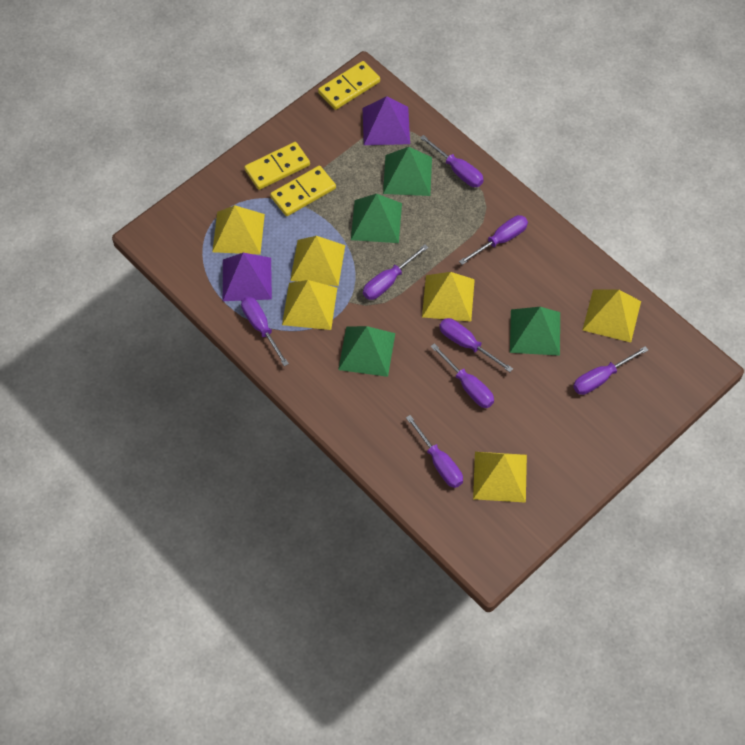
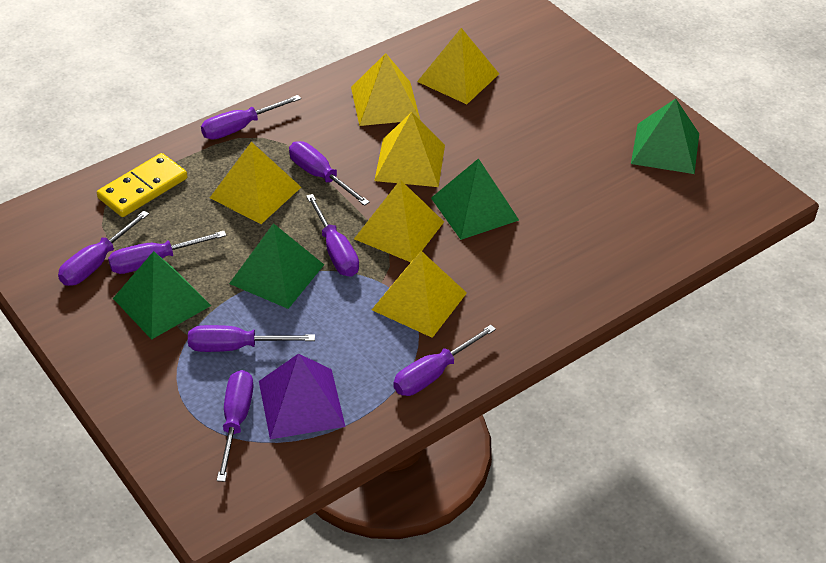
purple pyramid: [223,253,272,301] [363,96,410,145] = 2 -> [259,354,345,439] = 1
yellow domino: [244,142,310,190] [270,166,336,216] [318,61,380,110] = 3 -> [97,153,187,217] = 1

